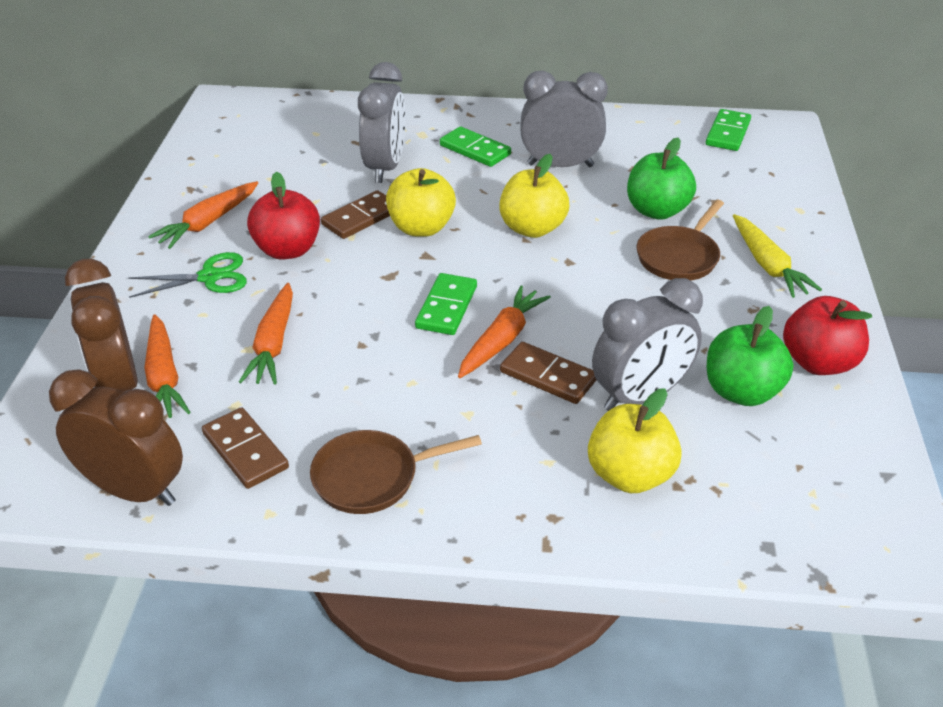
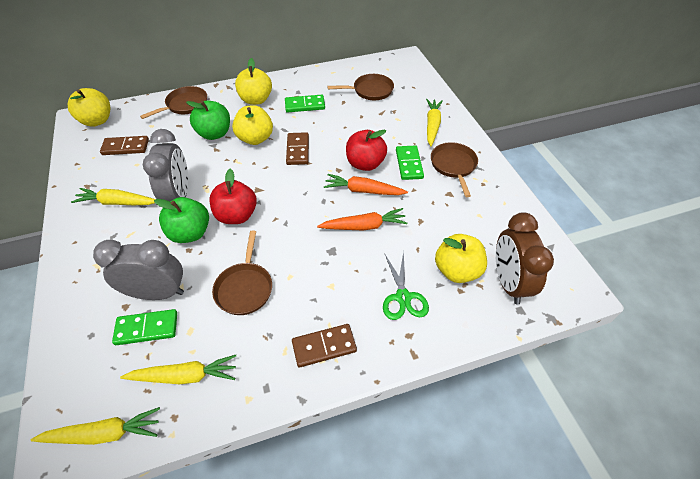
brown clock: [49,369,183,506] [65,259,138,392] = 2 -> [496,212,554,304] = 1
brown pan: [310,430,482,514] [636,200,724,281] = 2 -> [140,86,207,119] [212,231,272,315] [327,74,394,100] [431,142,478,197] = 4
grey clock: [358,62,405,183] [520,71,608,167] [592,278,703,411] = 3 -> [93,240,184,300] [143,129,188,201] = 2
orange carrot: [144,314,190,418] [148,181,258,249] [239,283,293,385] [458,285,551,378] = 4 -> [317,208,407,230] [324,174,408,195] = 2
yellow apple: [386,168,456,237] [499,154,569,238] [588,388,682,493] = 3 -> [68,88,110,127] [232,105,273,145] [235,58,272,105] [435,234,487,283] = 4
yellow carrot: [733,214,822,298] = 1 -> [31,407,160,445] [71,188,156,205] [120,355,236,384] [426,99,443,146] = 4

